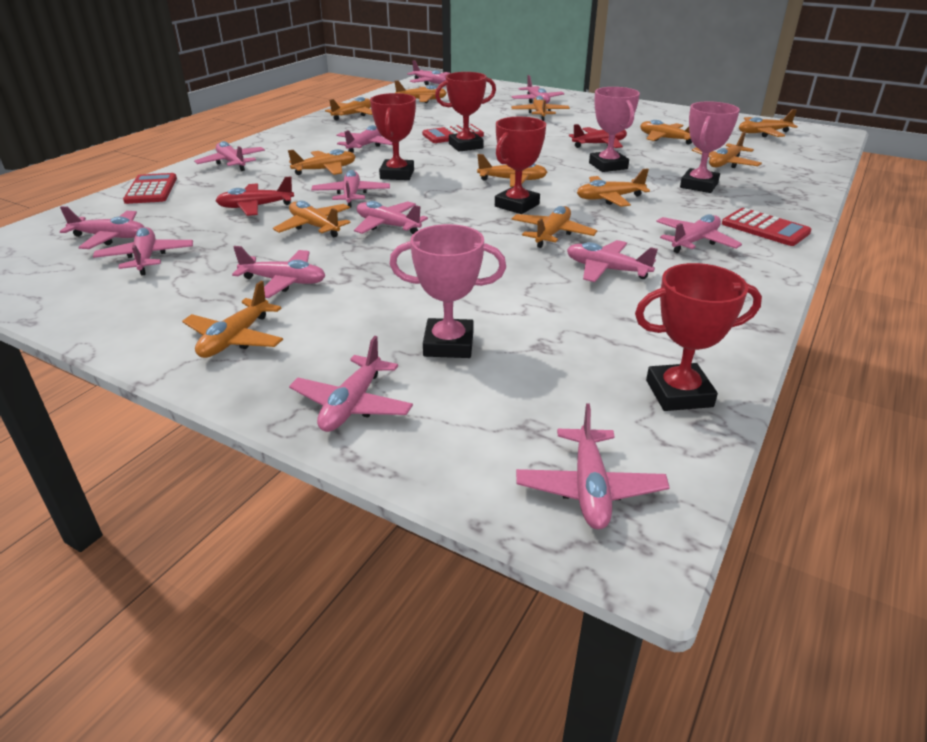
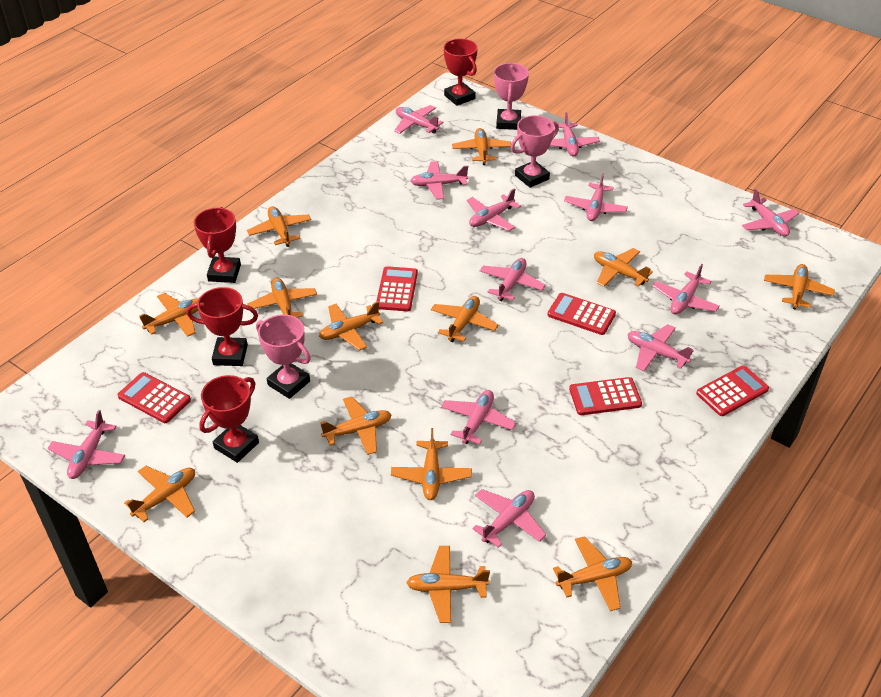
orange plane: [182,281,283,358] [273,200,350,237] [288,149,356,175] [325,97,372,121] [394,81,447,103] [477,154,548,187] [511,95,570,121] [512,206,597,248] [577,168,650,207] [640,120,692,145] [692,131,762,168] [739,109,798,137] = 12 -> [124,466,195,522] [139,293,199,337] [247,206,311,247] [247,278,317,318] [319,302,383,351] [320,396,392,455] [391,428,472,500] [406,546,490,623] [431,296,499,342] [452,128,511,165] [553,536,632,611] [594,248,653,287] [764,264,835,310] = 13
pink plane: [60,206,144,249] [93,227,193,276] [194,141,265,171] [232,246,325,298] [289,336,413,432] [311,170,390,208] [337,125,392,153] [354,201,428,234] [407,60,450,85] [511,75,565,104] [516,403,670,529] [567,240,658,282] [656,214,742,253] = 13 -> [47,410,125,479] [394,105,443,134] [411,161,468,200] [441,390,516,444] [467,188,521,231] [472,489,546,548] [480,258,546,301] [550,112,600,156] [564,173,628,221] [628,324,694,371] [652,264,720,315] [742,189,800,237] = 12
red calculator: [123,173,177,204] [422,124,484,143] [722,208,812,246] = 3 -> [117,372,191,423] [376,266,418,311] [547,293,616,335] [569,377,642,415] [696,366,769,416] = 5
red plane: [216,176,294,216] [569,124,627,148] = 2 -> none = 0

